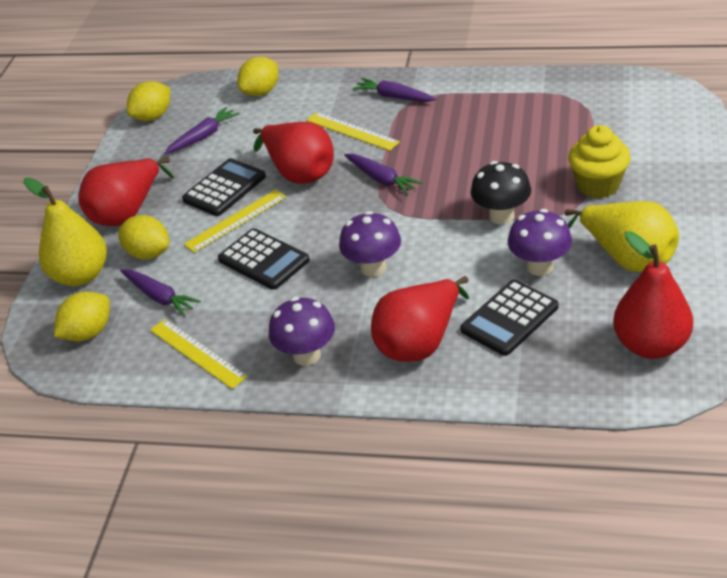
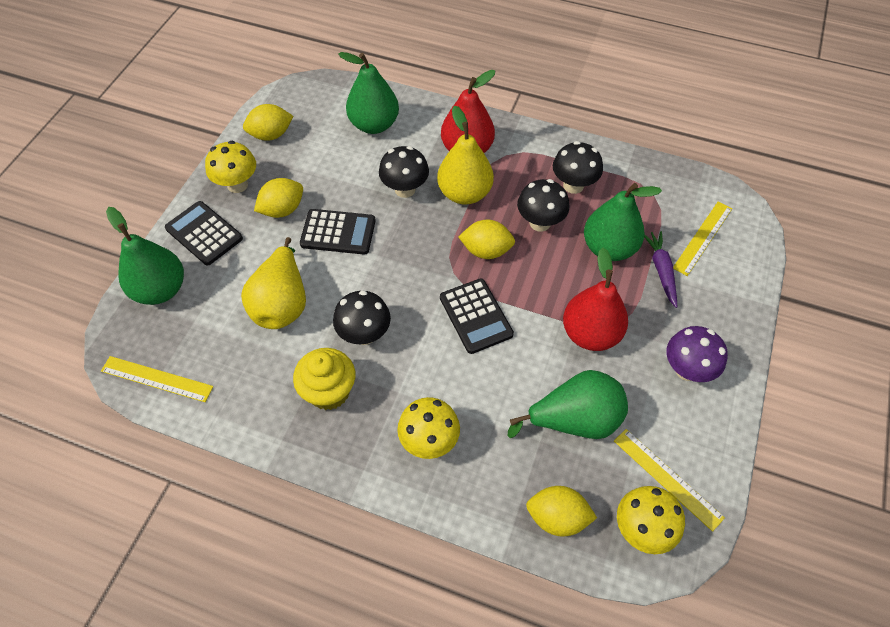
black mushroom: [471,161,531,224] = 1 -> [333,290,391,345] [379,146,429,198] [517,179,569,232] [553,141,603,194] = 4
green pear: none = 0 -> [106,207,184,305] [338,52,399,134] [508,370,628,439] [584,183,662,261] = 4
purple carrot: [120,269,201,316] [164,107,240,154] [344,154,422,195] [353,78,437,102] = 4 -> [644,231,678,308] = 1
purple mushroom: [269,297,335,366] [339,211,401,277] [508,209,572,276] = 3 -> [666,326,728,382] = 1
red pear: [78,157,174,226] [253,122,334,184] [371,276,469,362] [613,231,693,359] = 4 -> [441,70,495,153] [563,248,628,351] = 2
yellow mushroom: none = 0 -> [205,141,256,193] [397,397,460,459] [617,486,685,554] = 3

